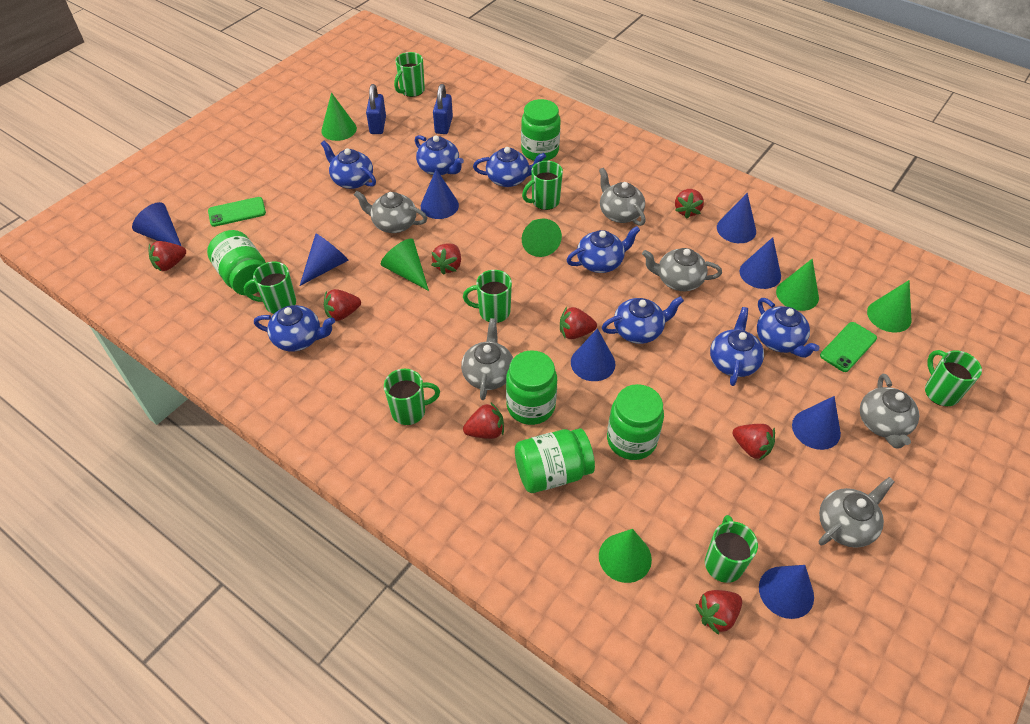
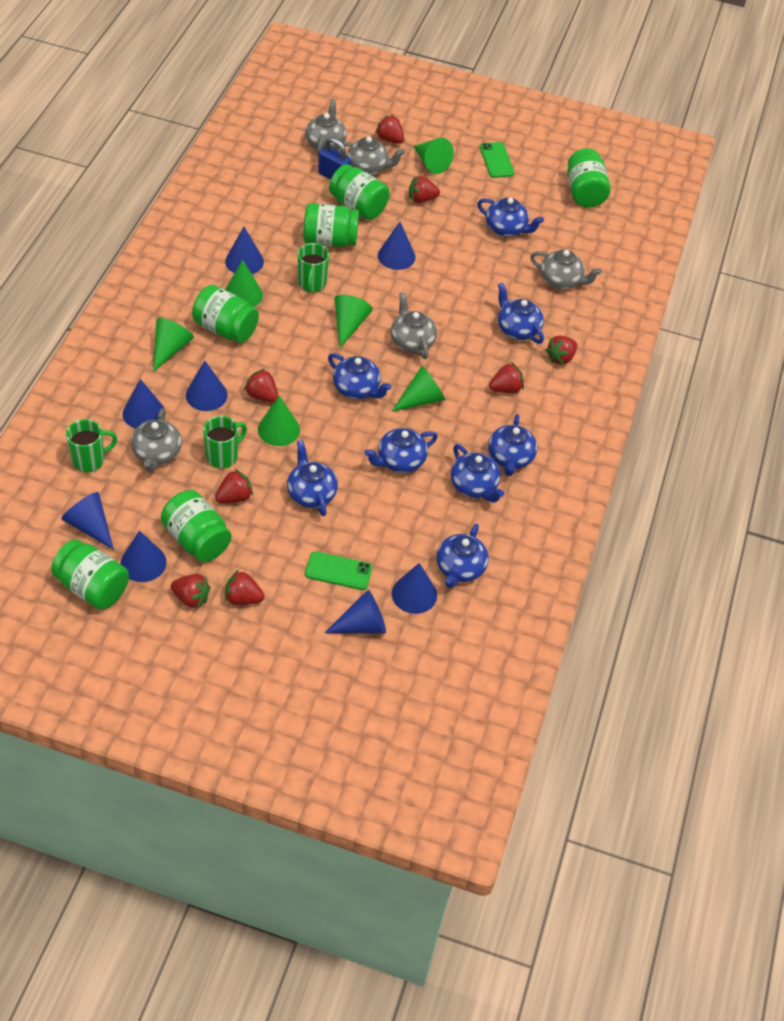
blue padlock: [366,84,386,134] [433,84,453,134] = 2 -> [318,137,351,180] = 1
green jar: [207,230,266,295] [506,350,557,425] [515,428,595,493] [521,99,561,161] [607,384,664,460] = 5 -> [51,539,129,610] [161,490,232,562] [192,285,259,343] [303,203,359,247] [329,164,390,220] [567,149,610,207] = 6
green mug: [244,261,296,314] [384,369,440,425] [394,52,425,97] [463,270,512,323] [522,161,563,210] [705,515,758,583] [925,350,982,406] = 7 -> [66,419,117,472] [203,416,247,468] [298,243,329,293] = 3
grey teapot: [354,191,427,233] [461,318,513,400] [599,168,646,226] [642,248,722,291] [819,477,895,548] [860,374,919,448] = 6 -> [131,408,182,472] [305,99,347,155] [336,136,405,175] [391,292,437,359] [530,250,602,289] = 5

